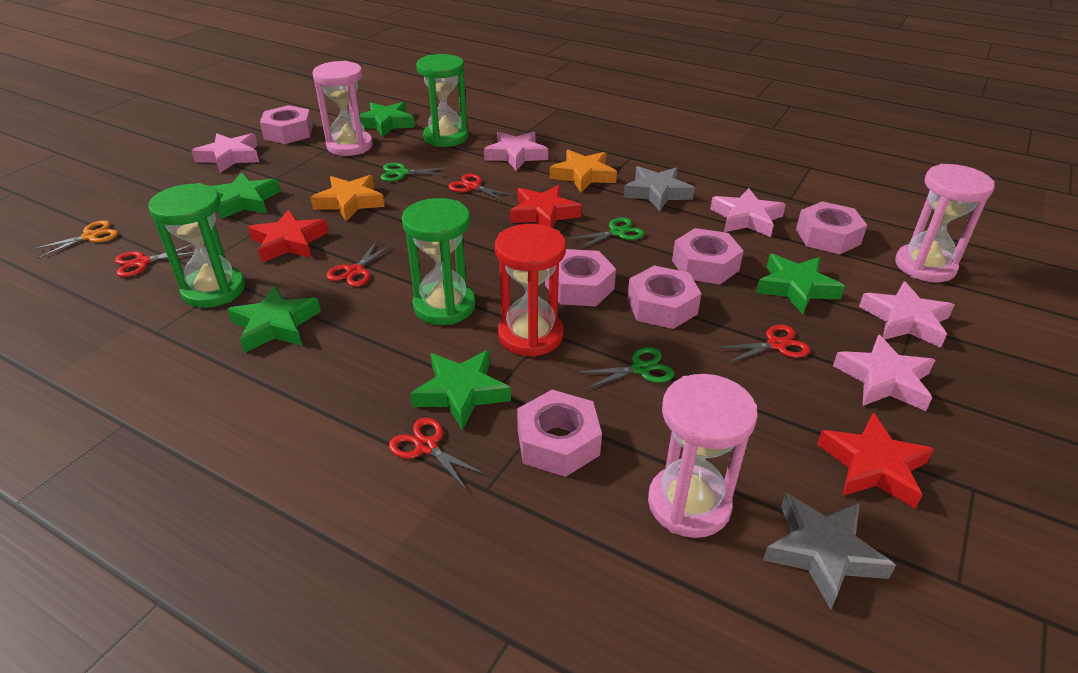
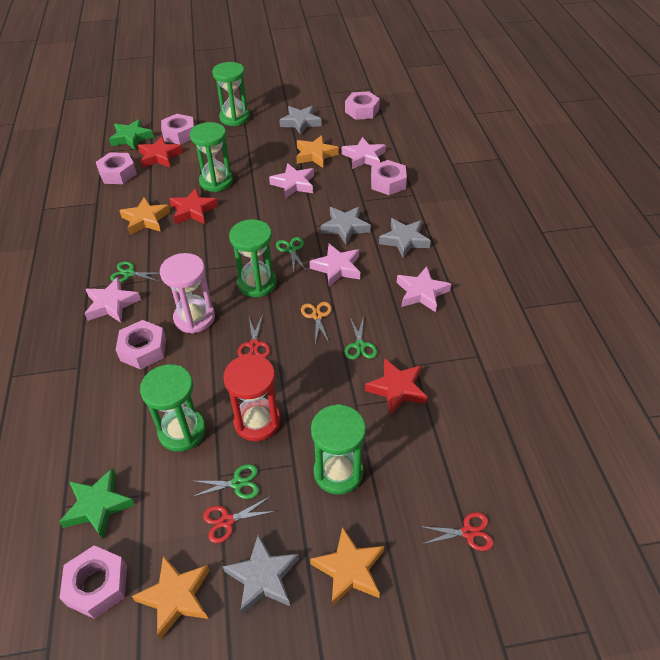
green hourglass: [148,183,245,308] [402,198,476,325] [416,54,468,147] = 3 -> [140,364,206,452] [190,122,233,192] [212,62,250,126] [229,219,277,297] [311,404,366,495] = 5
green scissors: [381,163,447,182] [569,217,644,249] [577,347,674,389] = 3 -> [110,261,160,282] [192,464,259,499] [276,237,306,271] [345,316,377,360] = 4
green star: [211,172,280,219] [227,285,321,353] [359,102,415,137] [410,350,511,430] [756,254,845,314] = 5 -> [59,468,135,539] [109,119,154,150] = 2
grey star: [623,166,695,211] [763,493,896,610] = 2 -> [223,534,299,615] [279,106,322,135] [321,207,371,245] [379,218,431,258] = 4
orange star: [310,175,385,221] [550,150,617,192] = 2 -> [119,197,170,235] [132,555,210,640] [296,135,339,168] [310,527,384,606] = 4
pink hourglass: [312,61,373,156] [648,374,758,538] [895,164,995,282] = 3 -> [160,253,215,334] = 1
red scissors: [115,245,194,277] [326,242,392,287] [389,417,486,490] [448,174,515,202] [717,325,810,363] = 5 -> [203,497,276,543] [238,315,270,358] [418,512,493,551] = 3

